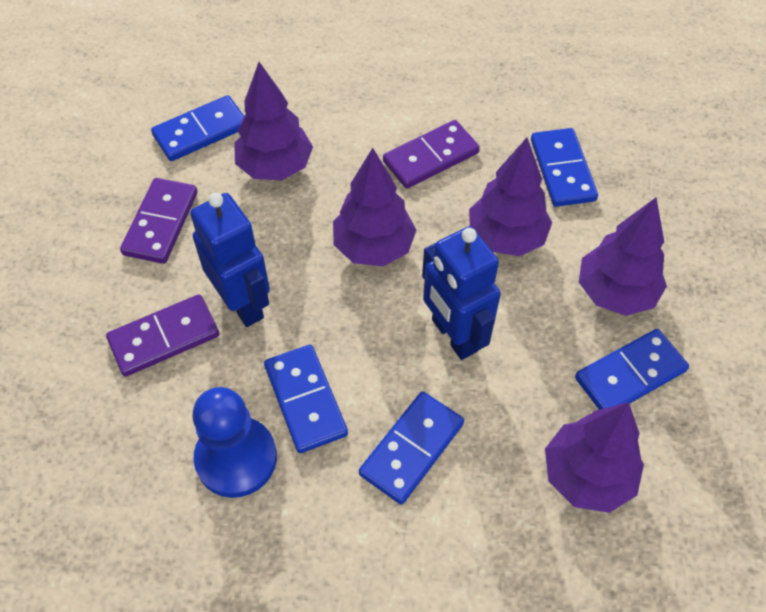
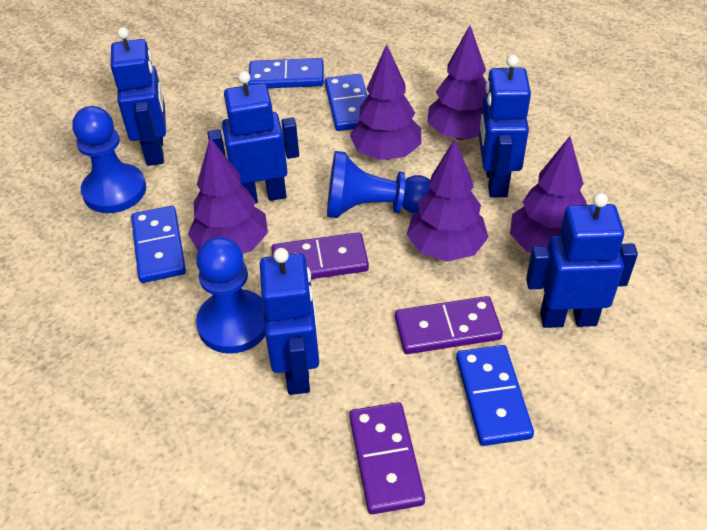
blue domino: [151,95,244,161] [264,345,348,453] [359,391,464,505] [531,128,598,207] [575,329,689,410] = 5 -> [131,206,186,283] [248,58,324,88] [325,74,368,131] [456,345,534,446] = 4
blue pawn: [192,387,277,498] = 1 -> [73,106,146,213] [196,237,265,353] [327,151,431,218] = 3
blue robot: [190,193,270,327] [422,226,501,360] = 2 -> [110,27,166,166] [207,71,299,204] [260,248,319,395] [479,55,531,197] [526,193,638,328] = 5

